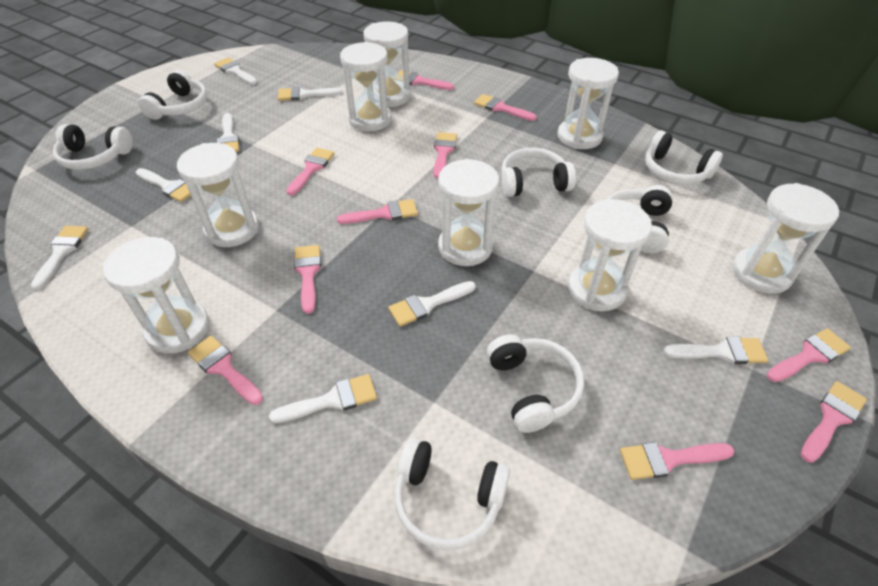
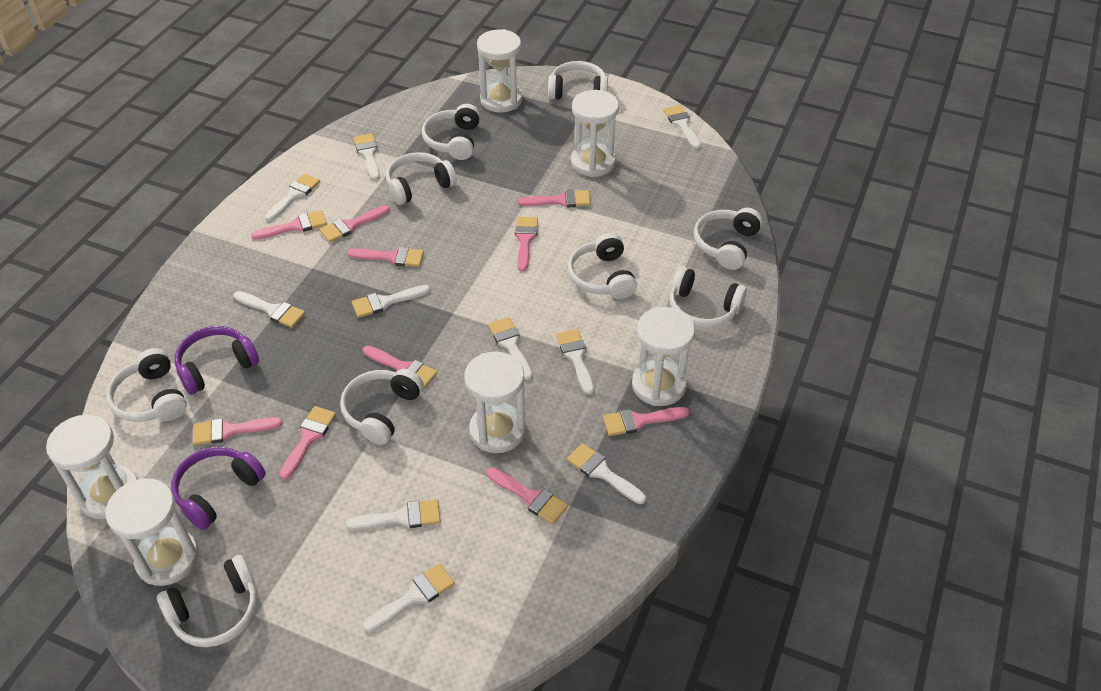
purple headphones: none = 0 -> [171,447,266,530] [175,326,259,395] = 2
white brush: [31,226,88,290] [136,168,191,202] [214,58,258,85] [217,113,239,152] [269,374,377,423] [278,87,342,101] [388,281,476,326] [663,337,768,364] = 8 -> [233,291,305,328] [265,173,320,221] [346,499,441,530] [352,285,430,318] [354,134,380,180] [363,563,455,632] [488,317,533,380] [556,329,594,395] [567,443,646,504] [663,105,701,149] = 10
white headphones: [53,124,133,170] [138,70,207,120] [394,438,510,550] [487,334,584,433] [501,148,576,197] [606,185,673,254] [645,130,723,184] = 7 -> [106,348,187,422] [157,555,257,647] [340,369,424,445] [386,152,457,205] [422,104,480,160] [548,61,608,100] [568,233,637,299] [670,267,747,328] [694,208,763,270] = 9
white hourglass: [103,237,209,354] [177,143,259,247] [340,42,392,132] [363,21,411,107] [438,159,499,266] [557,58,619,149] [568,199,652,311] [733,183,839,294] = 8 -> [46,414,138,519] [105,478,199,586] [464,352,526,453] [477,29,522,113] [571,90,619,177] [632,307,695,406] = 6

